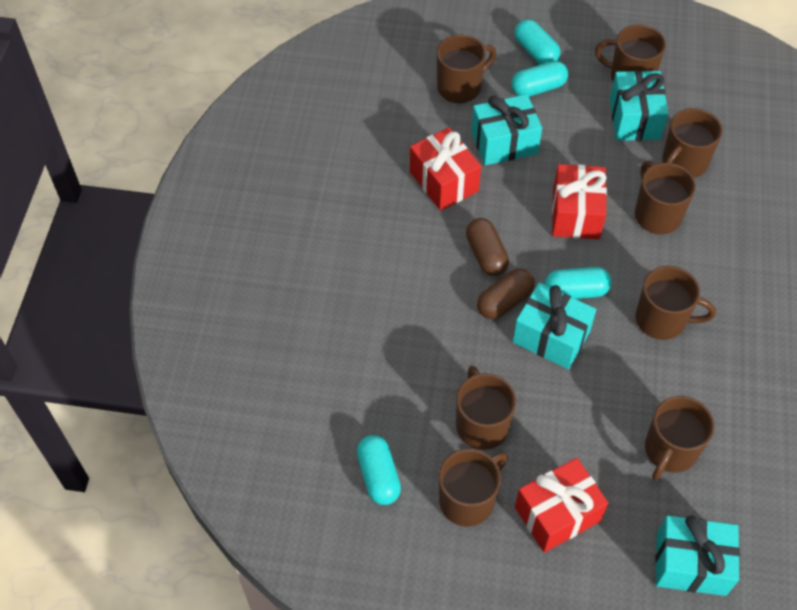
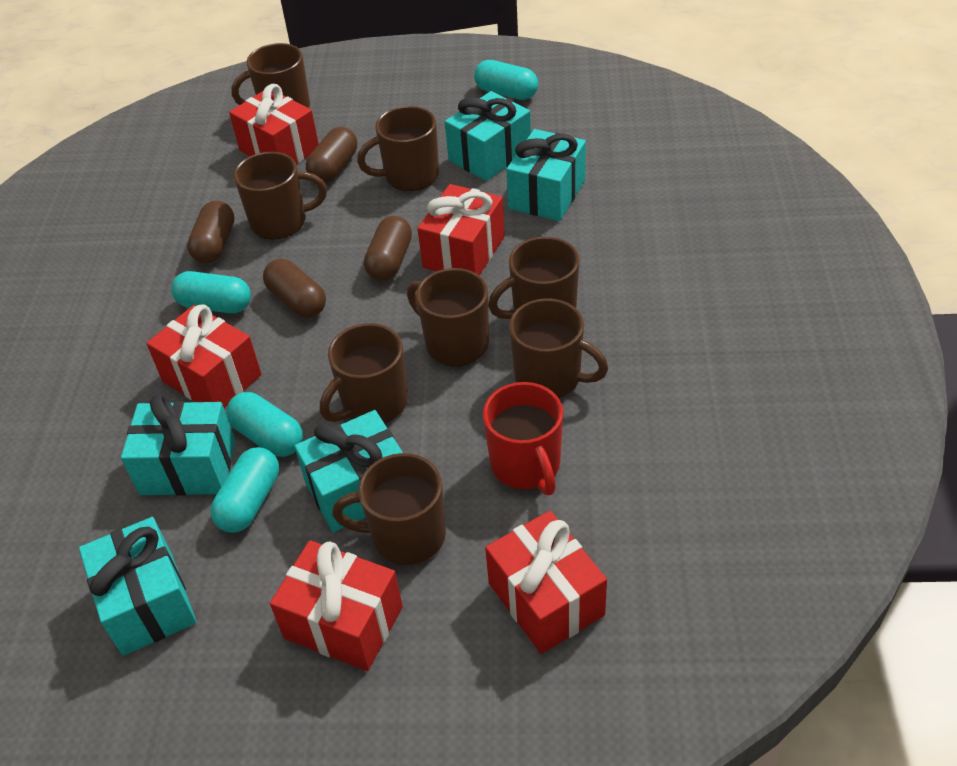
brown capsule: [466,218,509,276] [477,268,535,319] = 2 -> [187,200,235,264] [263,259,326,318] [306,127,357,183] [364,216,412,281] = 4
red gift: [410,127,481,211] [515,458,608,553] [552,164,607,239] = 3 -> [147,304,262,408] [229,84,319,164] [270,540,403,671] [417,184,505,276] [485,511,607,654] = 5
red mug: none = 0 -> [483,382,563,495] = 1
turquoise gift: [471,94,542,165] [513,282,596,369] [610,70,669,141] [655,515,740,596] = 4 -> [79,517,196,656] [121,394,235,496] [294,410,403,532] [445,91,531,181] [506,129,586,221] = 5

